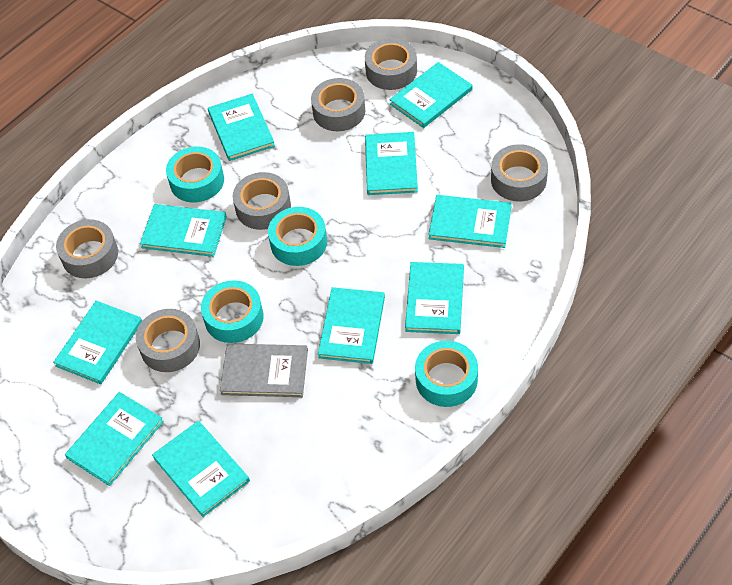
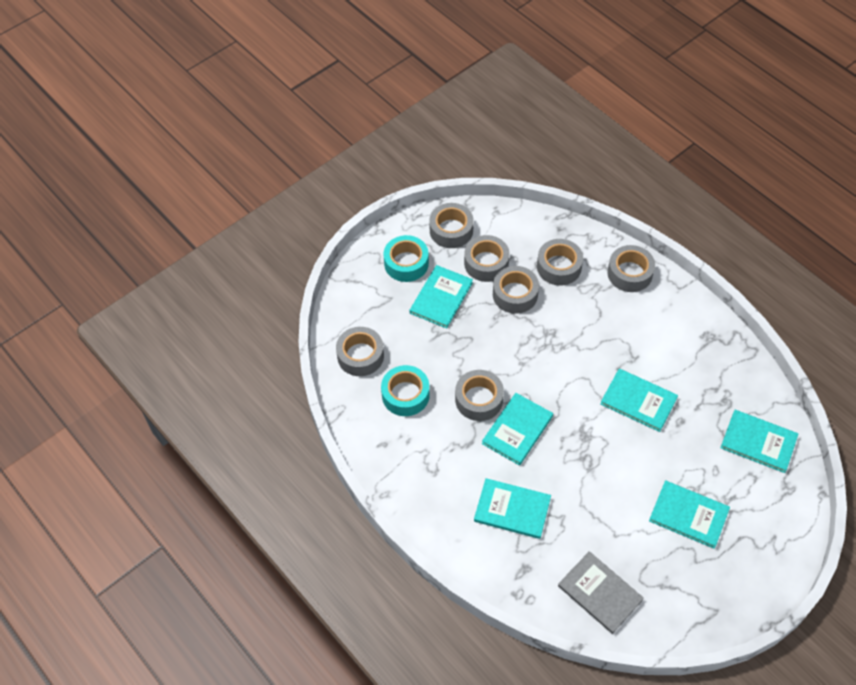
grey tape: [56,219,118,278] [136,309,200,372] [233,172,291,230] [311,78,365,131] [365,38,417,90] [491,144,548,201] = 6 -> [336,327,384,376] [429,203,474,248] [455,370,504,421] [464,235,510,282] [493,266,539,314] [537,239,583,286] [607,245,655,292] = 7
turquoise book: [53,301,142,385] [65,392,164,486] [140,204,227,257] [152,421,250,517] [208,94,275,161] [318,287,385,364] [365,132,418,195] [389,62,472,128] [405,262,464,334] [428,195,512,248] = 10 -> [409,265,473,328] [474,478,551,539] [482,393,553,466] [601,369,678,432] [649,481,730,549] [720,410,798,473] = 6
turquoise tape: [166,147,224,202] [201,280,264,343] [268,207,327,266] [415,341,478,407] = 4 -> [381,365,430,416] [383,235,429,282] = 2

